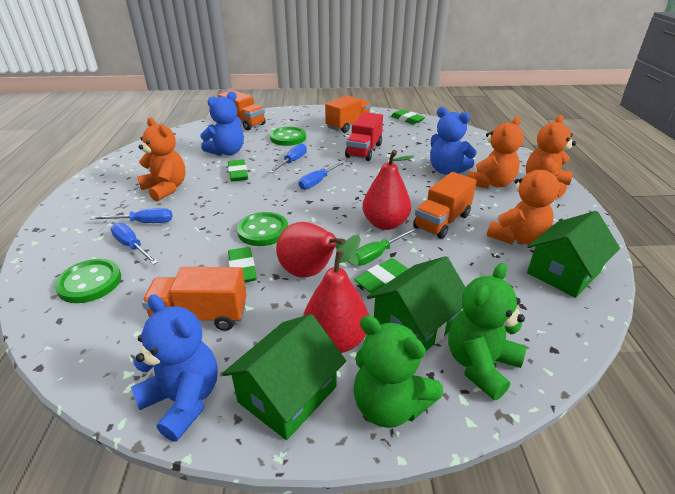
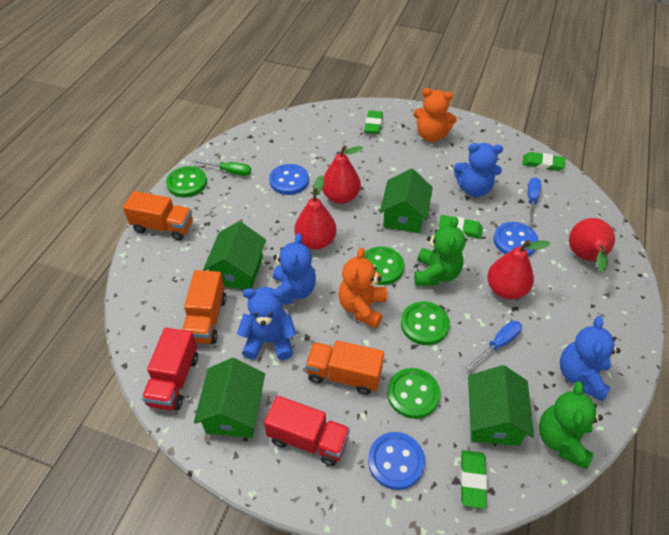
blue button: none = 0 -> [269,164,309,195] [368,432,425,490] [493,222,538,256] = 3
blue screwdriver: [91,208,172,223] [111,223,158,265] [269,143,307,173] [299,160,346,190] = 4 -> [466,321,522,370] [528,177,541,225] = 2
blue teddy bear: [131,295,218,442] [200,91,244,156] [430,107,477,174] = 3 -> [237,287,296,360] [273,233,316,304] [454,143,503,197] [560,316,621,401] = 4
green button: [55,259,121,303] [237,212,288,246] [270,127,306,146] = 3 -> [166,166,207,198] [364,247,404,285] [387,368,440,419] [401,302,450,345] = 4
green house: [222,314,346,440] [367,256,466,352] [527,211,620,298] = 3 -> [194,358,265,438] [203,221,266,290] [380,168,433,233] [468,365,534,446] = 4
orange teddy bear: [137,117,186,201] [468,116,523,189] [487,163,560,245] [526,115,576,198] = 4 -> [338,247,387,328] [413,88,457,142] = 2
orange truck: [142,267,247,331] [218,90,266,130] [325,95,371,133] [413,172,477,239] = 4 -> [123,191,193,241] [182,270,226,344] [305,341,384,395] = 3
red pear: [276,222,359,278] [303,234,369,353] [362,150,414,230] = 3 -> [294,175,337,250] [322,145,363,204] [487,240,550,300] [569,218,615,272] = 4
red truck: [345,112,383,161] = 1 -> [142,328,198,411] [264,396,350,466] = 2

